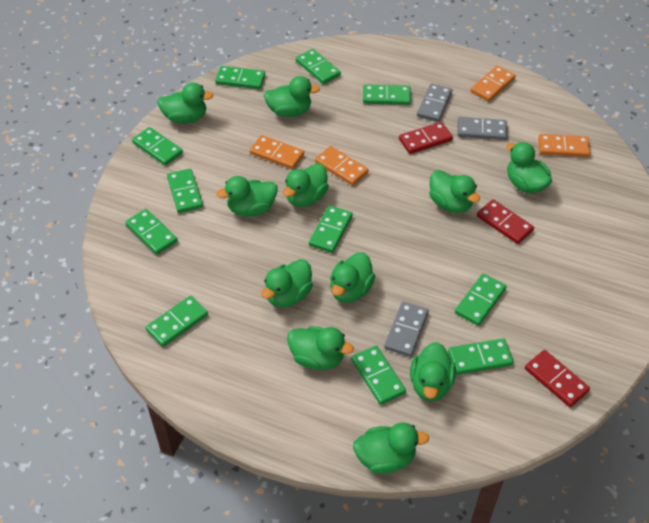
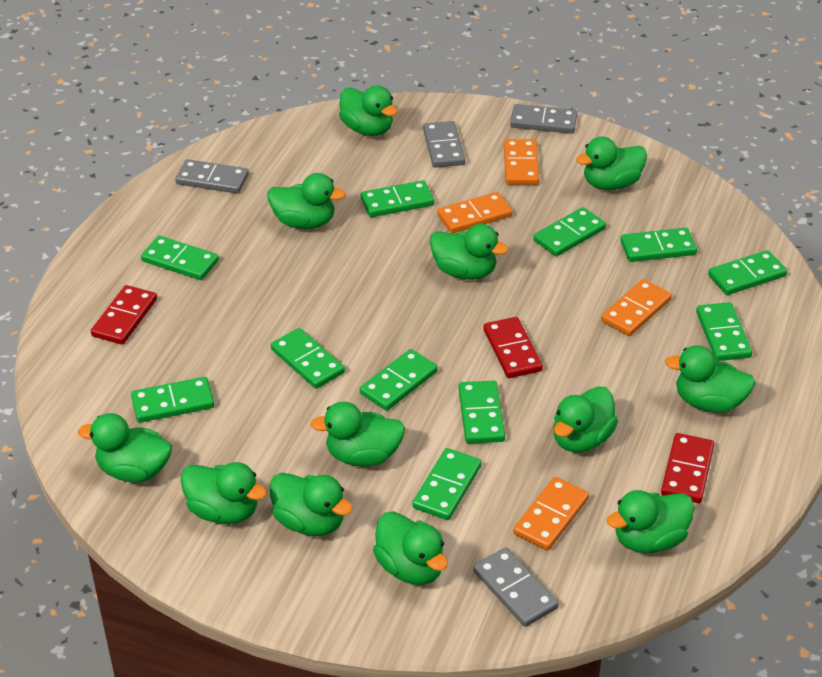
green duck: [157,83,214,124] [217,176,277,216] [261,259,313,307] [264,76,320,117] [283,163,329,207] [287,326,354,370] [330,252,375,303] [353,422,429,474] [410,342,456,401] [429,170,480,213] [506,142,552,193] = 11 -> [78,413,172,483] [181,462,267,524] [268,173,346,229] [270,473,353,536] [310,402,405,466] [339,85,397,136] [373,511,448,585] [430,224,509,280] [553,386,618,453] [576,137,647,190] [606,490,694,553] [665,345,756,413] = 12
grey domino: [384,302,429,357] [417,83,452,122] [457,117,507,140] = 3 -> [175,159,249,193] [423,121,465,168] [473,547,559,627] [510,104,577,134] = 4

